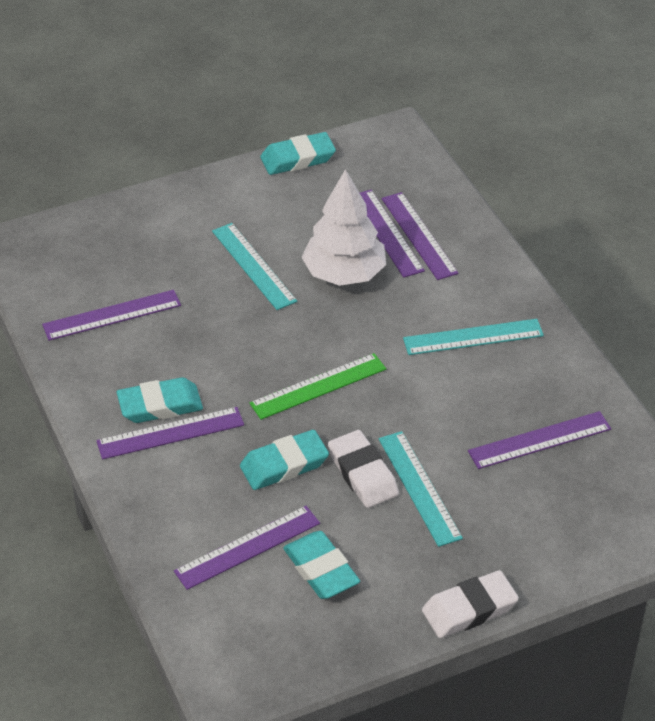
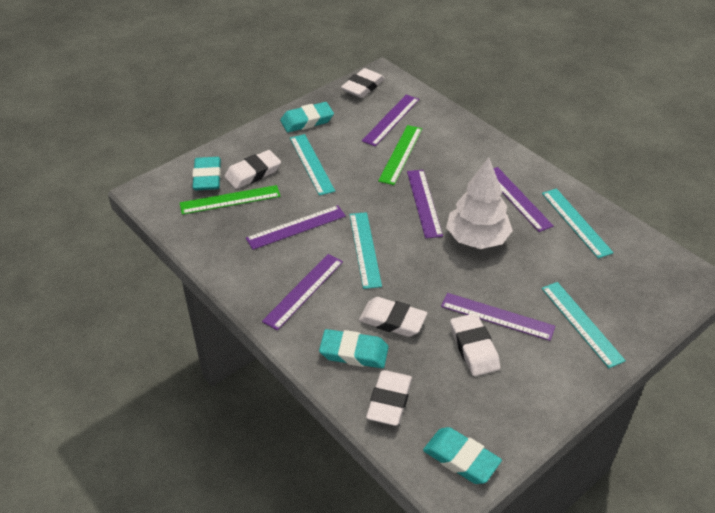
green ruler: [250,353,386,420] = 1 -> [180,185,280,215] [378,125,422,185] = 2
turquoise ruler: [212,223,297,310] [379,431,463,547] [403,319,544,355] = 3 -> [290,134,335,196] [349,212,382,289] [542,188,614,259] [542,282,626,368] = 4
white eraser: [328,430,399,508] [422,570,519,638] = 2 -> [224,150,281,189] [341,68,385,98] [359,297,427,337] [366,370,412,426] [450,313,500,376] = 5

